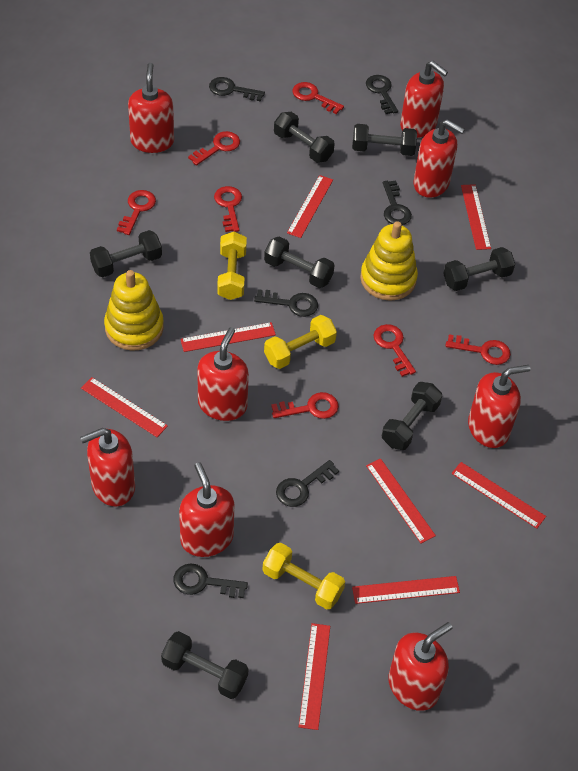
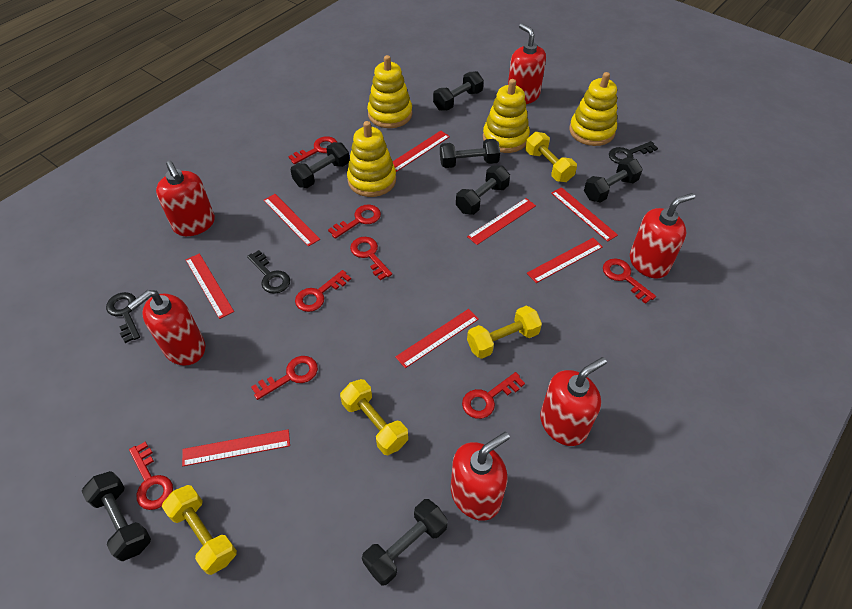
black key: [174,563,248,598] [209,77,265,101] [254,289,318,317] [276,460,339,507] [366,75,398,114] [383,180,412,225] = 6 -> [106,292,140,343] [247,250,290,294] [609,141,658,164] = 3
red key: [117,190,156,235] [188,131,240,166] [214,186,242,232] [271,392,339,419] [292,82,344,114] [373,324,416,377] [445,334,511,365] = 7 -> [129,442,173,510] [251,356,318,400] [288,136,337,164] [295,270,351,312] [328,204,381,239] [350,237,392,280] [462,372,525,419] [603,258,656,304] = 8
red soap dispenser: [80,428,135,506] [128,63,174,153] [179,462,234,557] [197,327,249,421] [388,622,452,711] [400,61,448,138] [413,119,465,198] [468,365,531,448] = 8 -> [128,290,205,366] [156,161,215,236] [451,432,510,521] [508,23,546,104] [540,357,607,446] [630,193,695,279] = 6
yellow dumbbell: [217,232,247,300] [262,543,345,609] [264,315,337,369] = 3 -> [162,485,237,575] [340,379,408,455] [467,306,542,359] [525,132,577,182] = 4
yellow stacking toy: [104,270,164,351] [360,221,418,301] = 2 -> [347,121,396,197] [367,55,412,128] [483,79,530,153] [569,72,617,146] = 4

